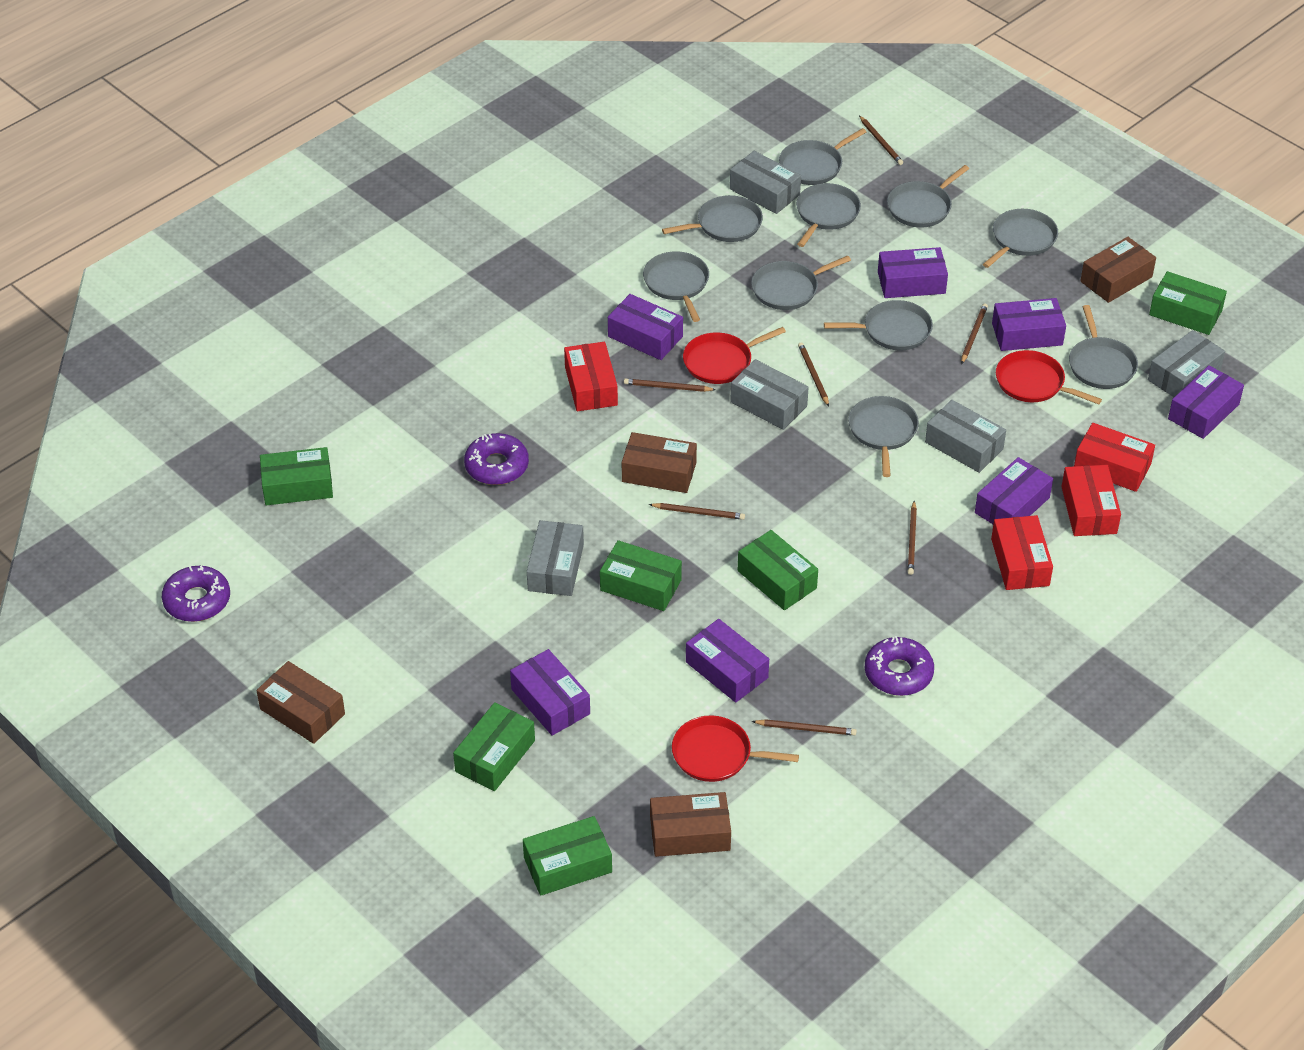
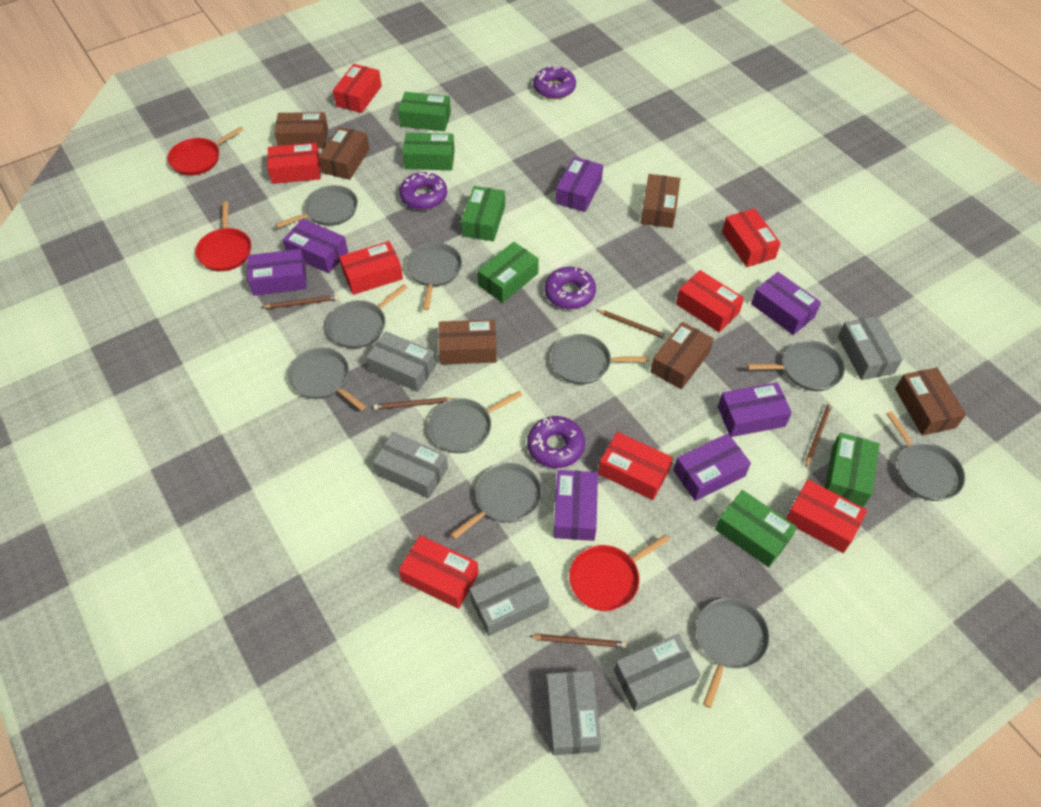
brown box: [256,661,345,744] [622,432,697,493] [650,792,731,857] [1080,237,1156,303] = 4 -> [274,112,328,148] [318,127,370,180] [439,319,497,365] [641,174,680,228] [650,322,714,389] [895,368,966,436] = 6
brown pencil: [624,379,716,392] [649,503,745,520] [752,719,857,736] [798,342,829,406] [859,116,903,165] [908,501,917,575] [961,303,988,364] = 7 -> [261,295,339,308] [373,397,455,410] [529,634,627,648] [597,310,668,340] [806,402,833,467] = 5
grey box: [527,520,584,596] [730,151,801,214] [730,359,809,430] [925,400,1006,473] [1148,330,1225,397] = 5 -> [366,331,436,392] [373,432,448,499] [469,561,549,636] [546,670,601,755] [614,634,701,712] [838,316,903,380] = 6
purple donut: [162,566,230,622] [464,433,529,485] [865,636,934,696] = 3 -> [399,171,447,210] [527,416,585,468] [533,65,576,99] [544,267,596,309] = 4
red box: [564,342,618,411] [991,515,1053,590] [1061,465,1121,536] [1074,423,1155,492] = 4 -> [267,143,321,184] [333,64,382,113] [339,241,403,295] [399,535,479,609] [598,432,673,500] [676,270,744,332] [722,208,781,267] [786,479,867,553] = 8

